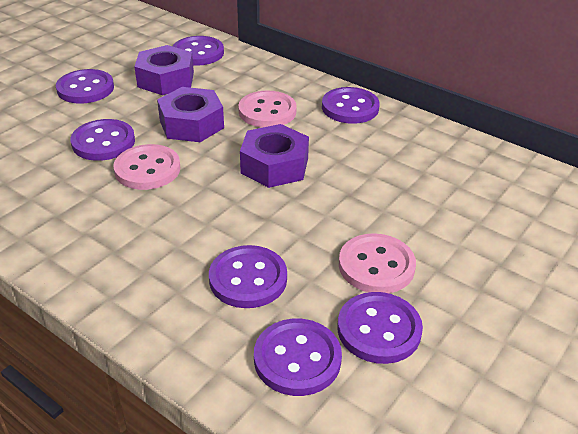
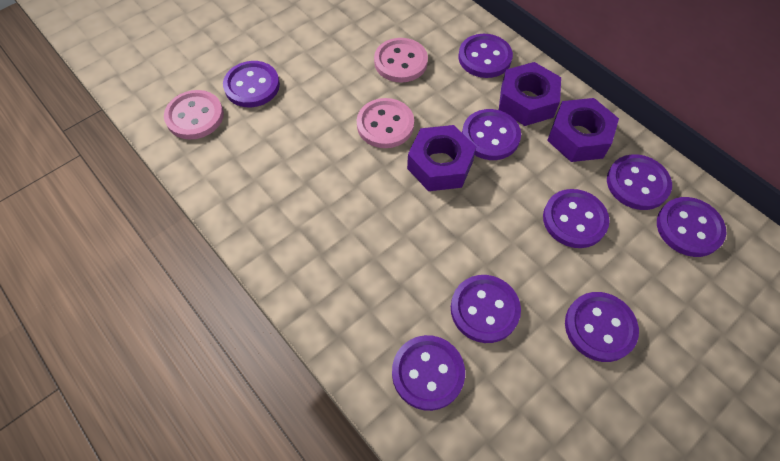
purple button: [56,69,114,103] [70,119,135,161] [173,36,224,66] [209,245,287,308] [254,319,342,396] [322,87,380,124] [337,292,423,364] = 7 -> [223,61,280,107] [392,335,465,411] [451,275,521,343] [458,34,513,78] [462,109,521,160] [543,189,610,248] [565,292,639,362] [607,154,672,210] [657,197,726,257] = 9

